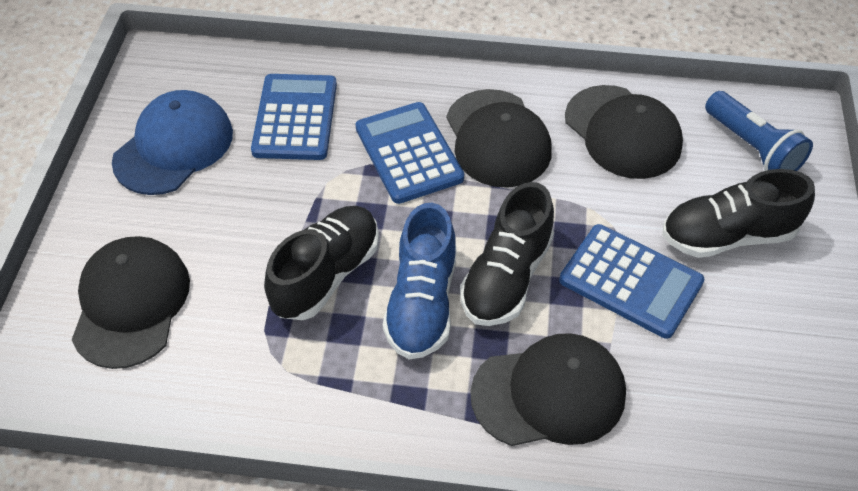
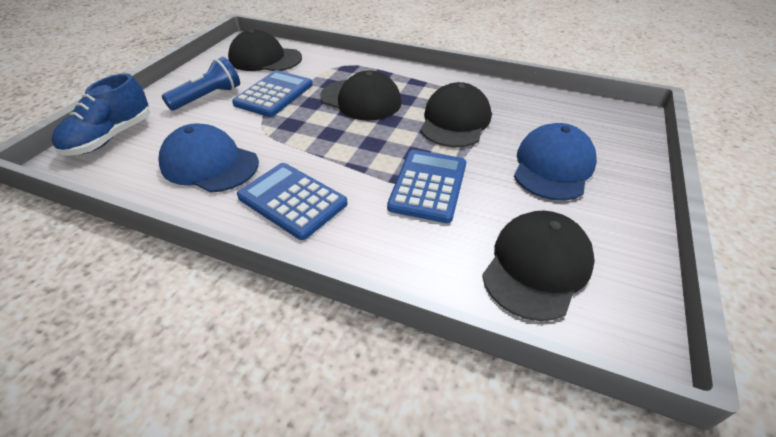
black shoe: [264,206,379,320] [460,182,554,326] [662,169,815,258] = 3 -> none = 0
blue cap: [112,90,233,195] = 1 -> [158,123,259,192] [514,123,597,201] = 2

